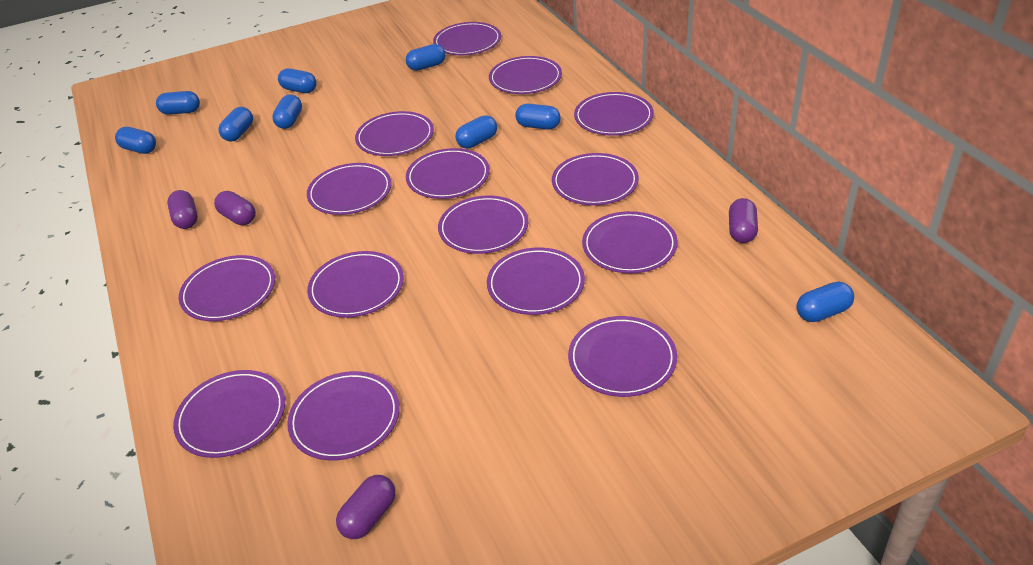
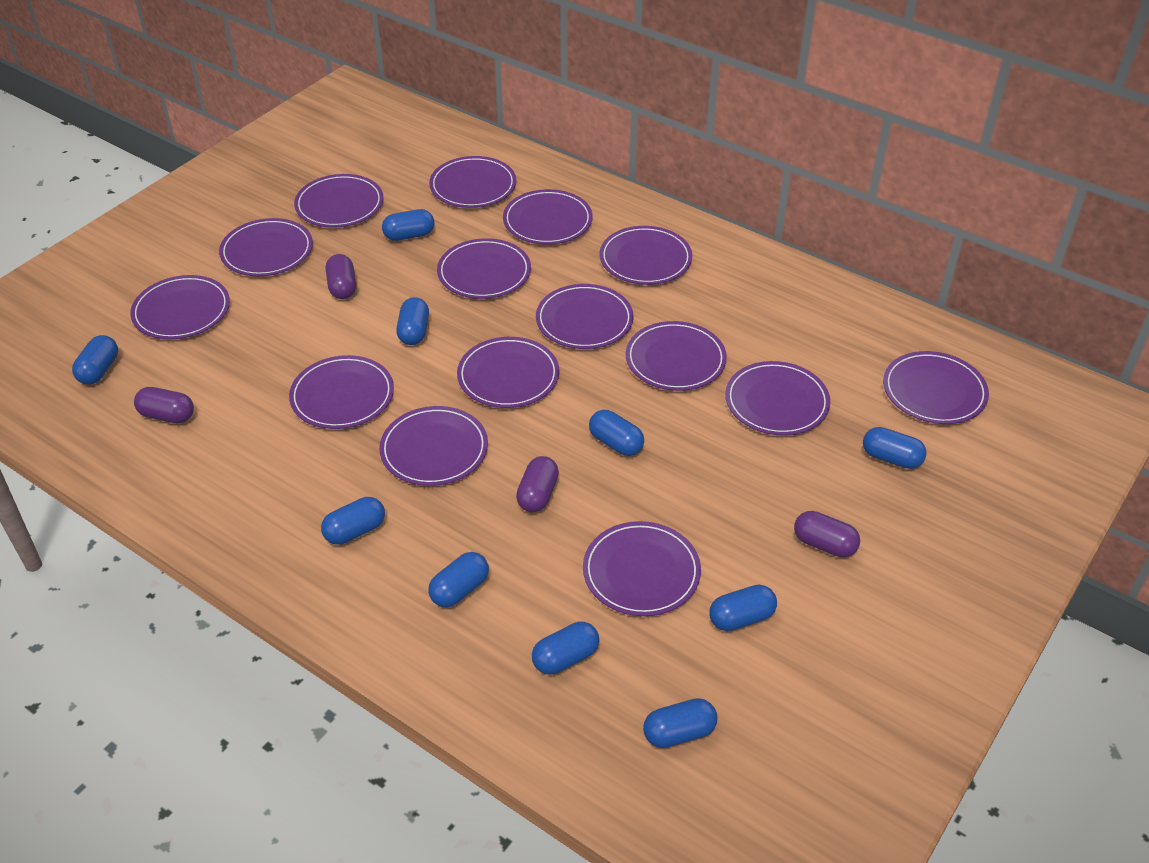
blue capsule: [115,127,156,154] [156,91,200,115] [218,107,253,142] [272,94,302,129] [278,69,317,93] [406,44,446,71] [455,115,497,149] [515,104,561,130] [796,282,854,322] = 9 -> [72,335,118,385] [321,497,385,544] [382,209,435,241] [397,297,429,345] [428,552,489,607] [532,622,599,675] [589,410,644,456] [643,698,717,748] [709,585,777,631] [863,427,927,469] = 10

